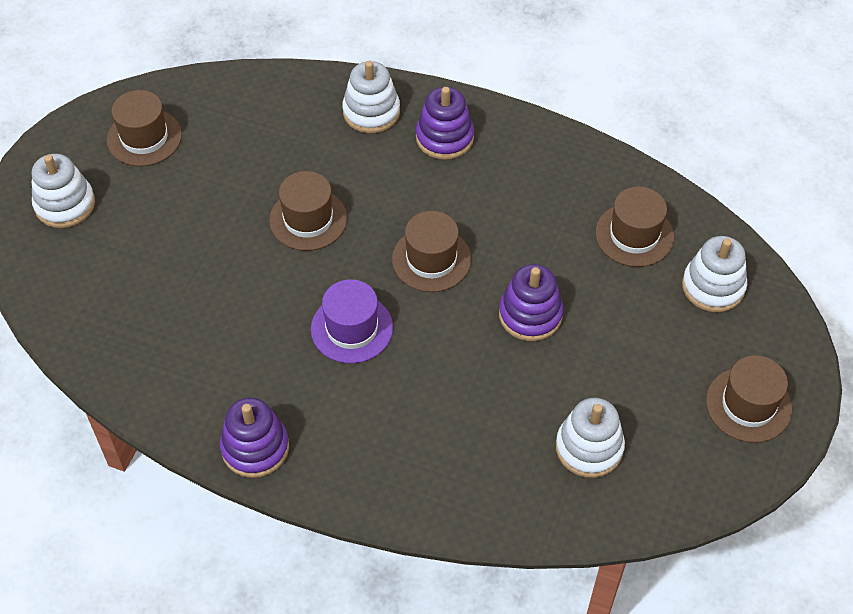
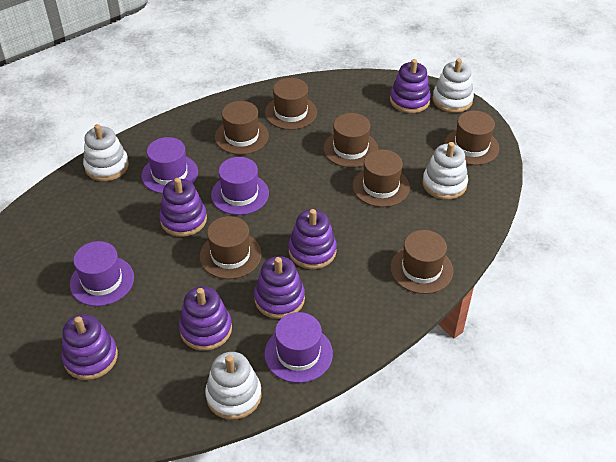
brown hat: [107,90,182,166] [269,171,347,251] [392,211,472,292] [595,187,674,267] [706,355,792,443] = 5 -> [199,216,262,279] [215,101,269,155] [265,78,317,130] [323,113,378,168] [352,149,410,207] [390,230,453,294] [444,111,499,165] = 7
purple hat: [311,279,393,364] = 1 -> [70,241,134,306] [141,137,198,194] [211,157,269,215] [264,312,333,383] = 4
purple stacking toy: [220,398,289,478] [416,87,474,160] [499,264,563,341] = 3 -> [62,314,118,380] [159,178,207,237] [179,286,232,351] [254,256,305,319] [289,209,337,269] [390,59,431,113] = 6

